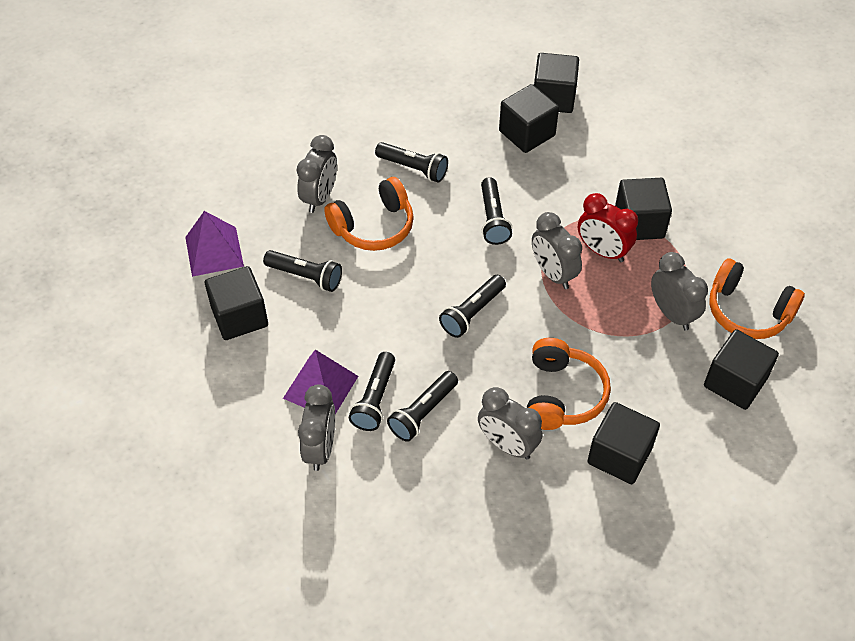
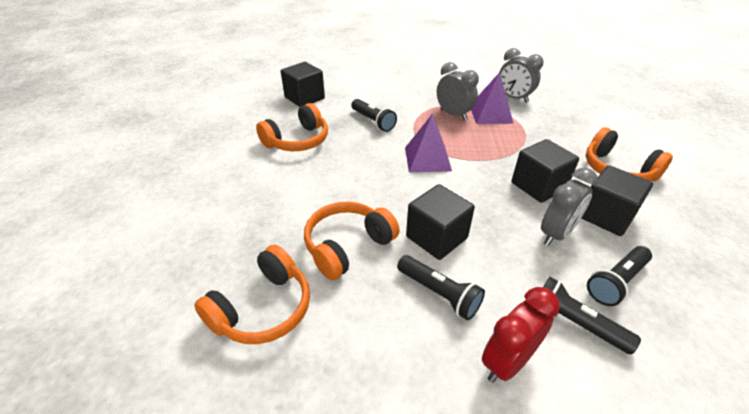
black cube: [205,266,268,340] [499,84,559,153] [534,53,579,113] [587,402,660,484] [615,178,672,240] [704,329,779,410] = 6 -> [281,62,325,107] [406,184,475,260] [511,139,579,203] [581,165,653,236] = 4
black flashlight: [263,250,342,292] [349,352,395,431] [375,142,448,183] [387,371,458,442] [439,275,506,338] [481,177,512,245] = 6 -> [351,99,397,132] [397,255,485,320] [543,277,641,354] [587,246,652,306] = 4
grey clock: [297,135,337,213] [298,384,335,471] [478,387,542,460] [532,212,582,289] [651,252,708,330] = 5 -> [437,62,479,121] [500,48,544,103] [541,168,598,246] = 3
orange headphones: [324,177,414,251] [527,338,611,430] [709,258,805,339] = 3 -> [194,245,310,344] [256,103,328,151] [304,201,400,280] [586,128,673,181] = 4

